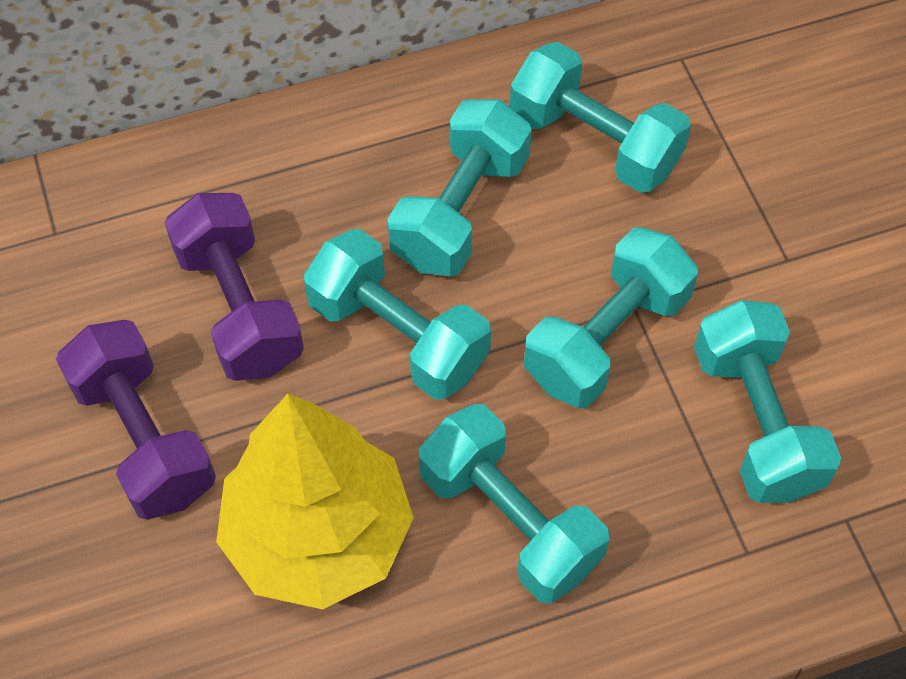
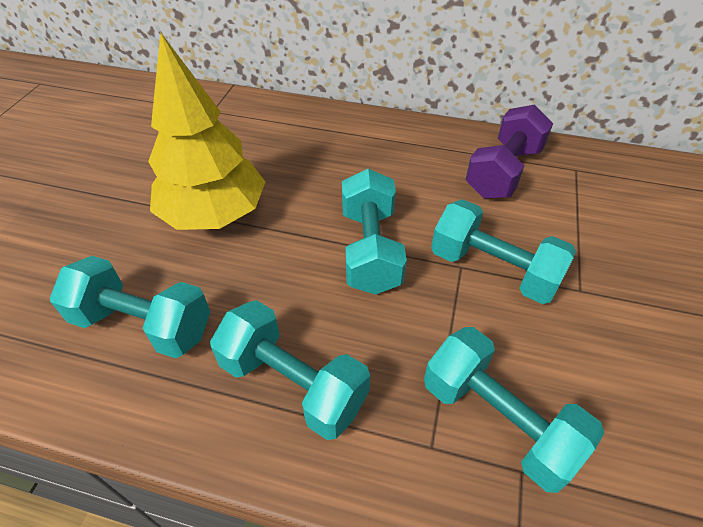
purple dumbbell: [56,320,216,520] [164,193,304,381] = 2 -> [466,105,553,198] = 1
turquoise dumbbell: [303,229,491,400] [388,99,532,276] [419,404,609,603] [510,42,691,193] [524,228,698,408] [694,300,841,503] = 6 -> [50,256,210,358] [210,300,370,440] [342,169,407,295] [424,327,604,493] [431,199,576,304] = 5

